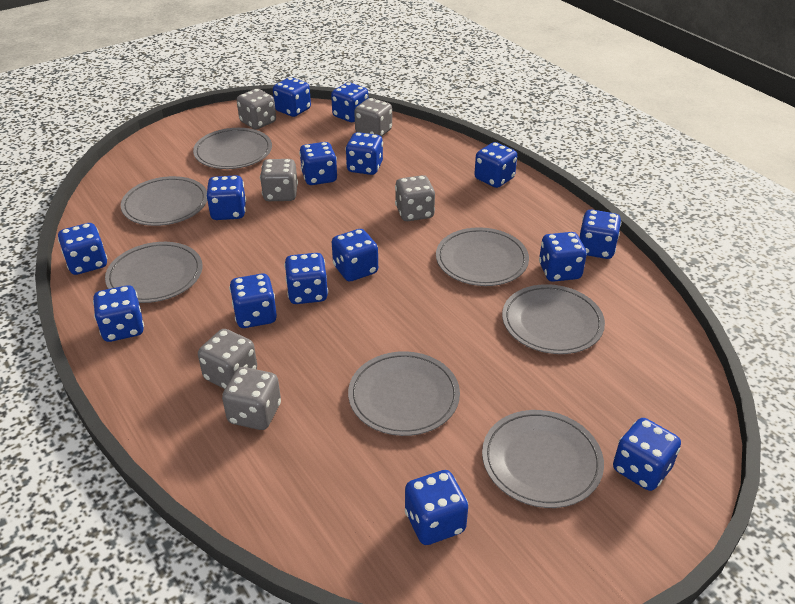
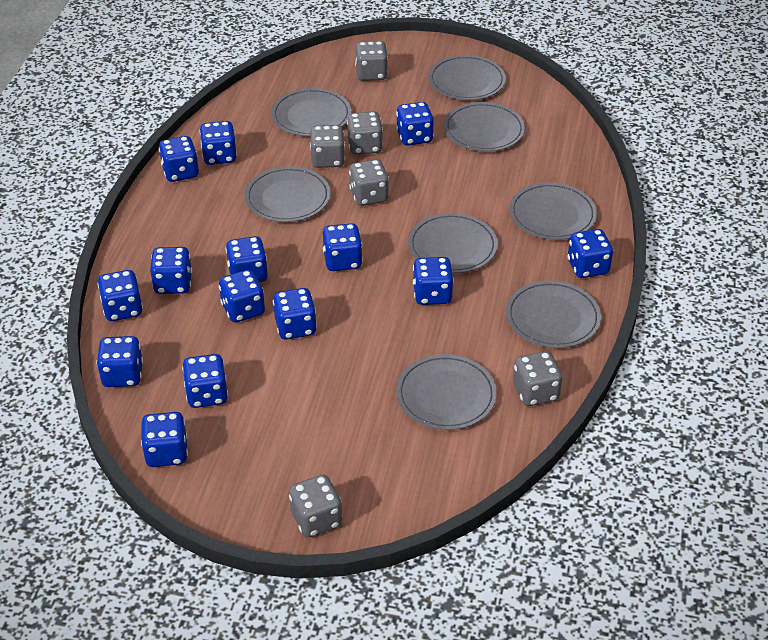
blue dice: [58,223,107,275] [93,285,144,342] [206,175,246,220] [229,274,277,328] [273,77,311,117] [284,253,328,304] [299,142,337,185] [331,82,368,122] [332,229,378,281] [345,132,383,175] [405,470,468,545] [474,142,517,188] [539,232,587,282] [579,210,621,259] [613,418,681,491] = 15 -> [96,336,143,387] [97,270,143,321] [141,412,188,467] [150,247,192,294] [159,136,199,182] [182,354,228,408] [200,121,237,165] [219,270,265,322] [226,236,268,282] [273,288,317,339] [323,223,363,271] [396,102,434,146] [413,257,454,305] [567,229,613,278] = 14
grey plate: [105,242,203,303] [121,176,207,226] [193,128,272,169] [348,351,460,436] [436,227,529,286] [482,410,604,508] [502,284,605,354] = 7 -> [244,166,331,222] [271,88,351,136] [396,354,497,430] [408,213,498,273] [428,55,506,100] [444,102,525,152] [506,281,601,348] [509,182,597,240] = 8

